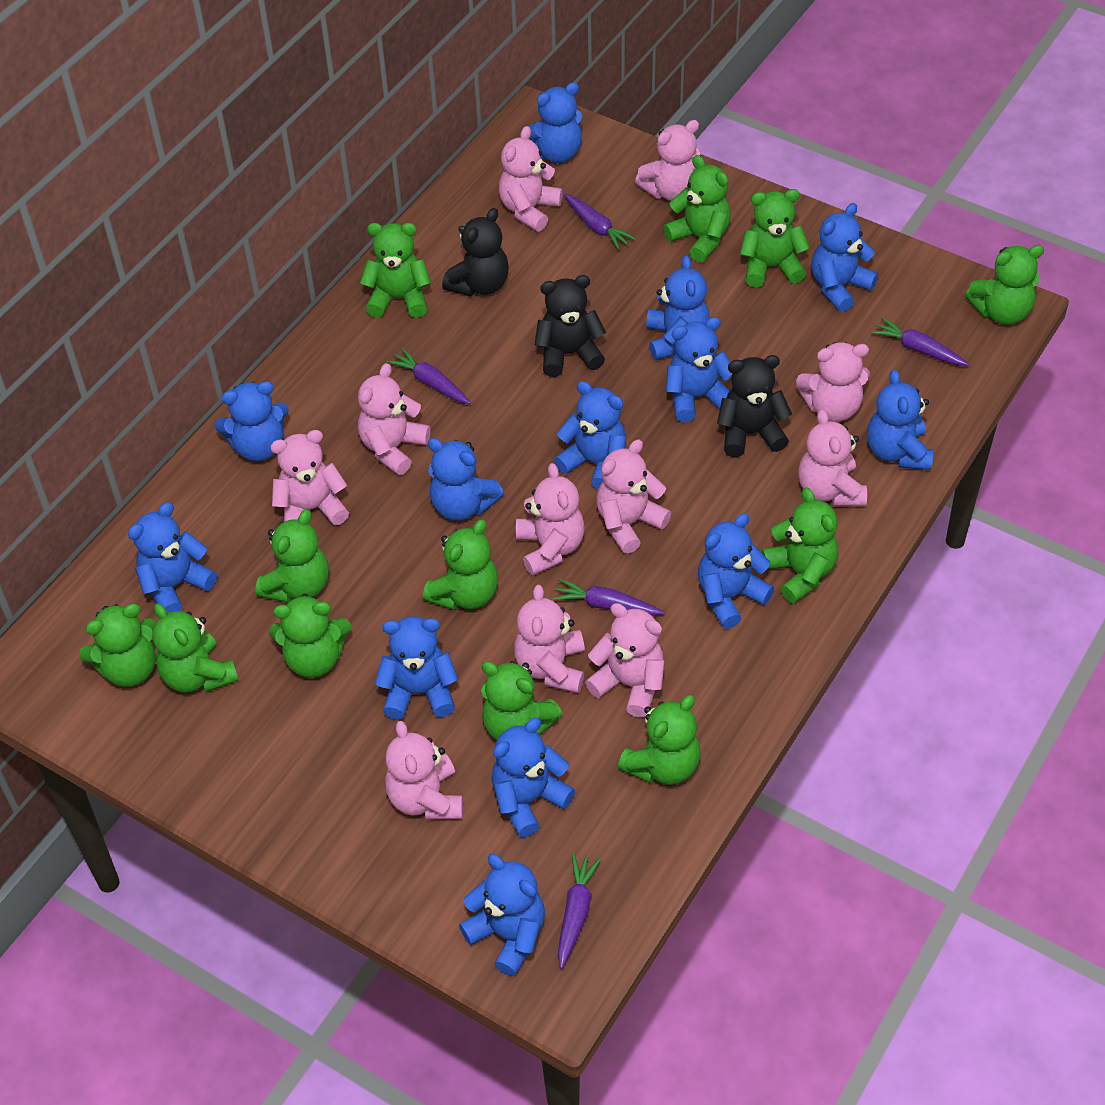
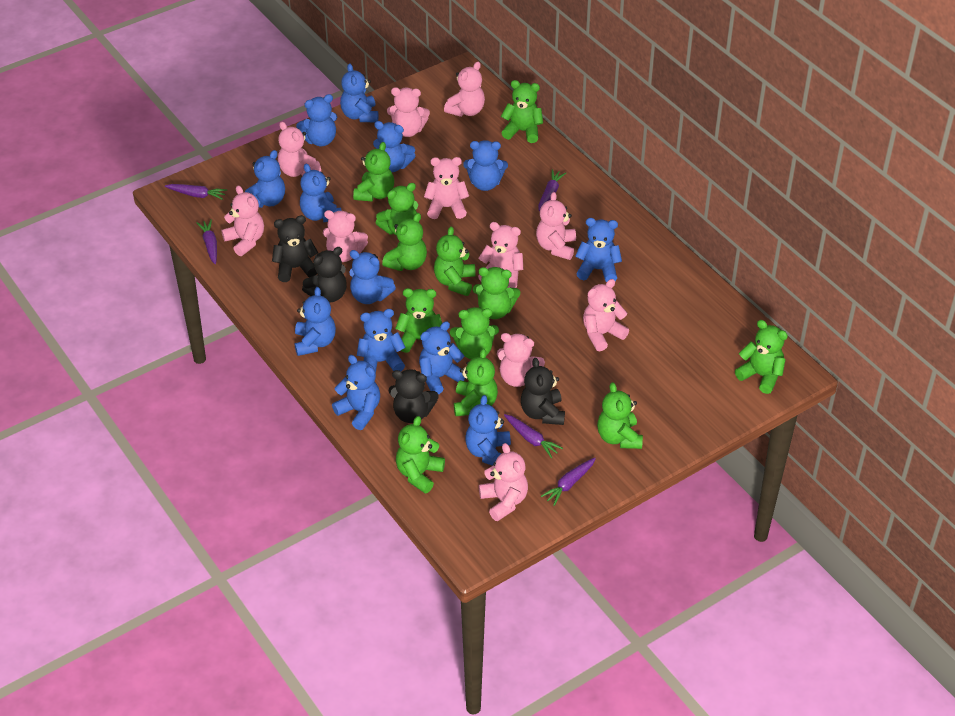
black teddy bear: [442,208,509,297] [535,275,606,377] [717,355,792,457] = 3 -> [272,215,318,282] [302,247,347,302] [388,369,439,423] [521,358,565,425] = 4

